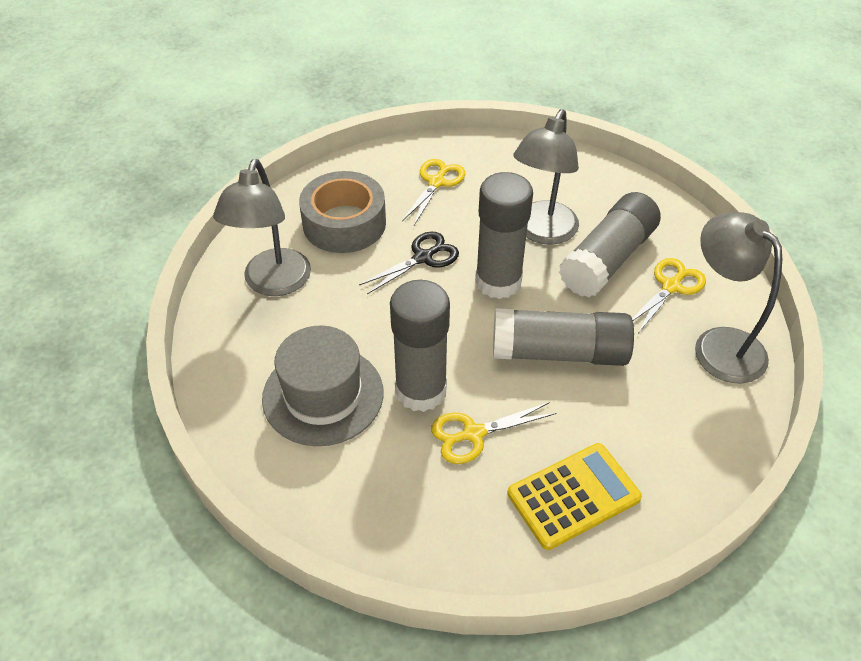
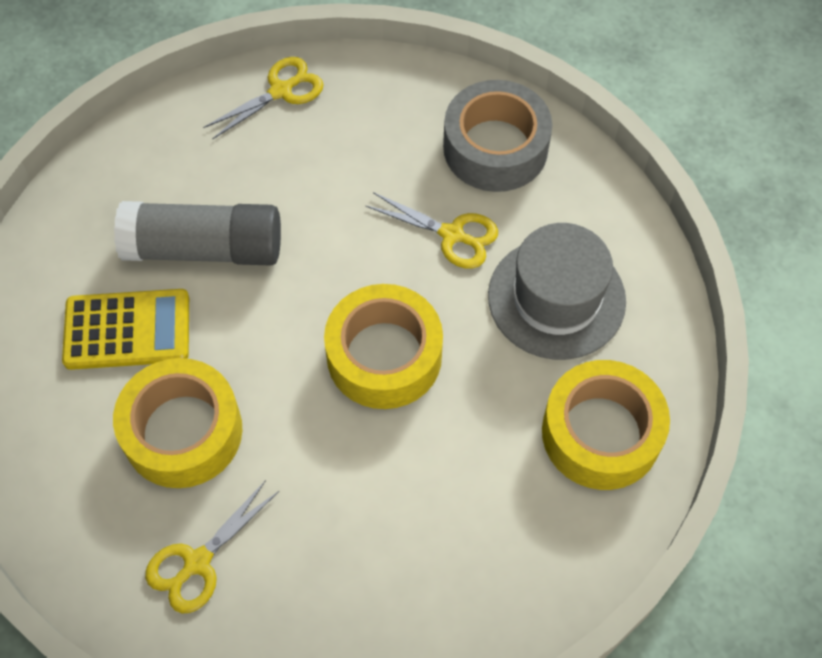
black scissors: [359,232,459,294] = 1 -> none = 0
grey glue stick: [390,280,450,412] [475,172,533,299] [493,308,634,366] [559,192,661,297] = 4 -> [114,201,281,266] = 1
grey lamp: [213,159,311,296] [513,109,579,245] [695,212,782,383] = 3 -> none = 0
yellow tape: none = 0 -> [113,358,242,488] [324,284,443,409] [542,360,670,490] = 3

